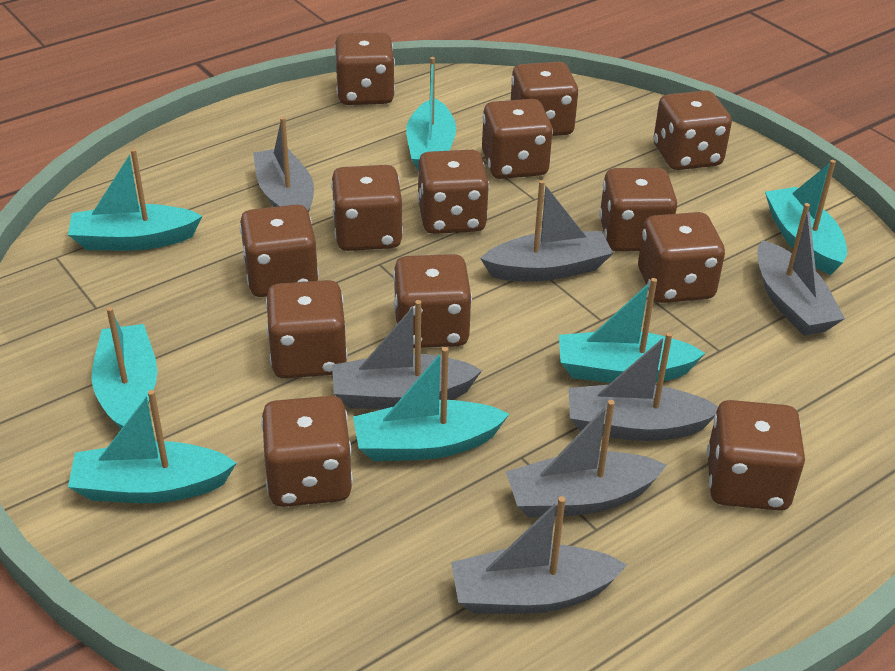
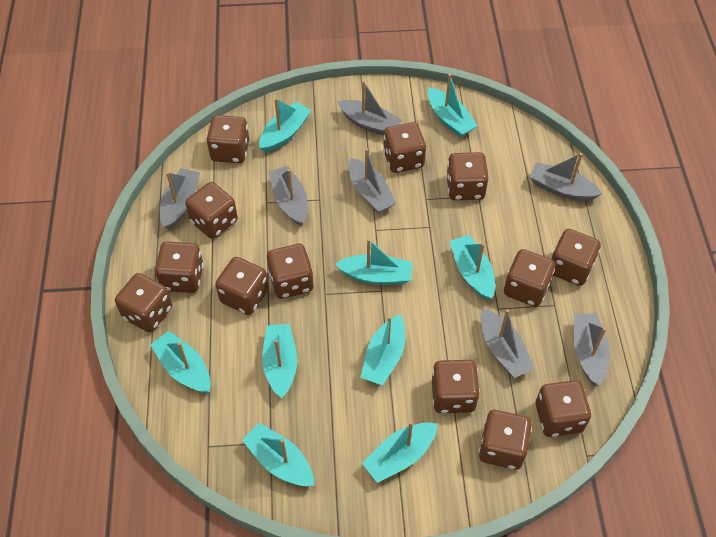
turquoise boat: [68,149,202,251] [68,390,237,503] [91,307,157,429] [353,347,509,461] [406,57,456,170] [559,278,705,383] [765,160,847,275] = 7 -> [150,331,211,393] [242,423,314,486] [259,98,312,153] [262,324,297,398] [335,239,413,284] [360,314,405,385] [362,422,438,483] [428,74,478,137] [449,235,495,300] = 9

